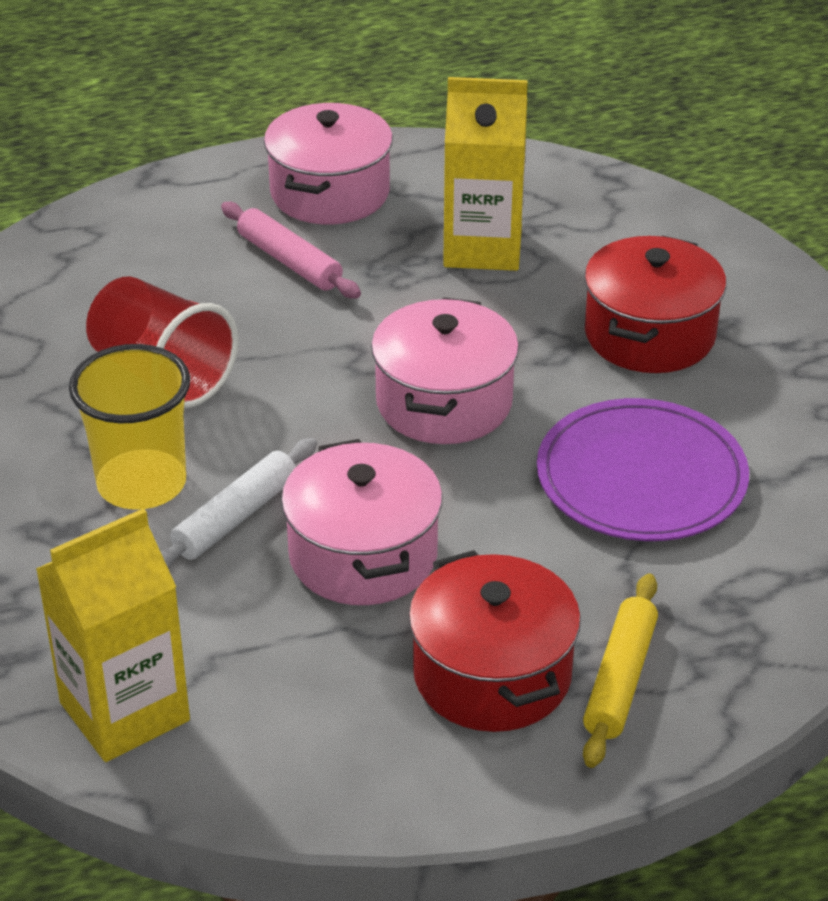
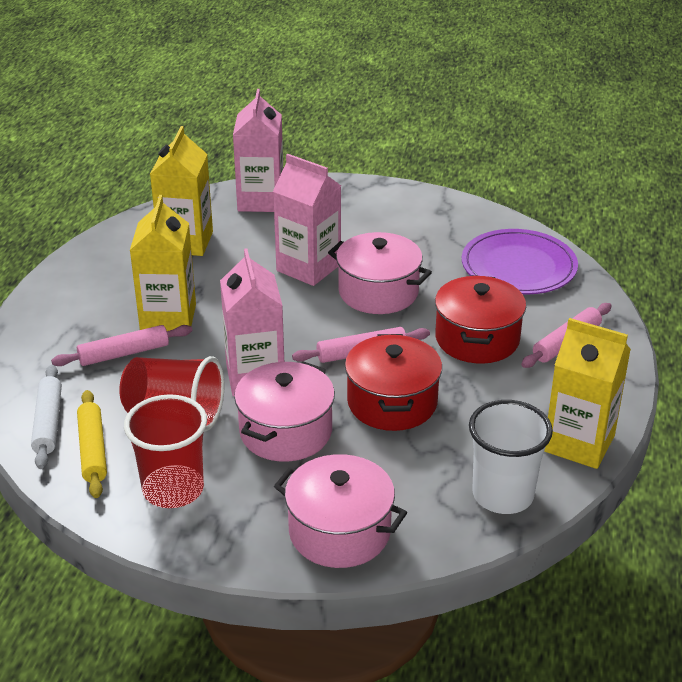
pink carton: none = 0 -> [220,248,284,396] [233,89,283,212] [273,154,341,286] = 3
pink rolling pin: [221,202,361,298] = 1 -> [51,325,192,366] [292,327,430,363] [521,303,611,368] = 3
red cup: [86,277,239,409] = 1 -> [120,356,224,431] [124,394,207,508] = 2
white cup: none = 0 -> [469,400,553,514] = 1
yellow carton: [36,508,190,762] [443,77,528,271] = 2 -> [130,195,196,331] [150,126,213,256] [544,318,631,469] = 3
yellow cup: [69,344,190,510] = 1 -> none = 0

